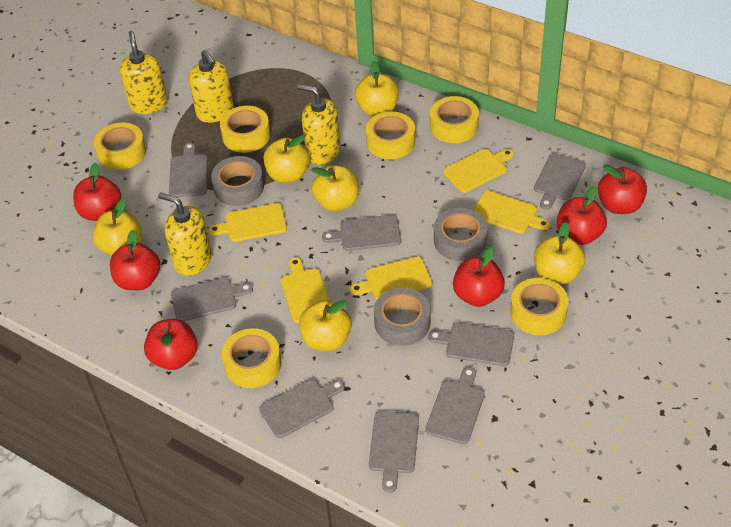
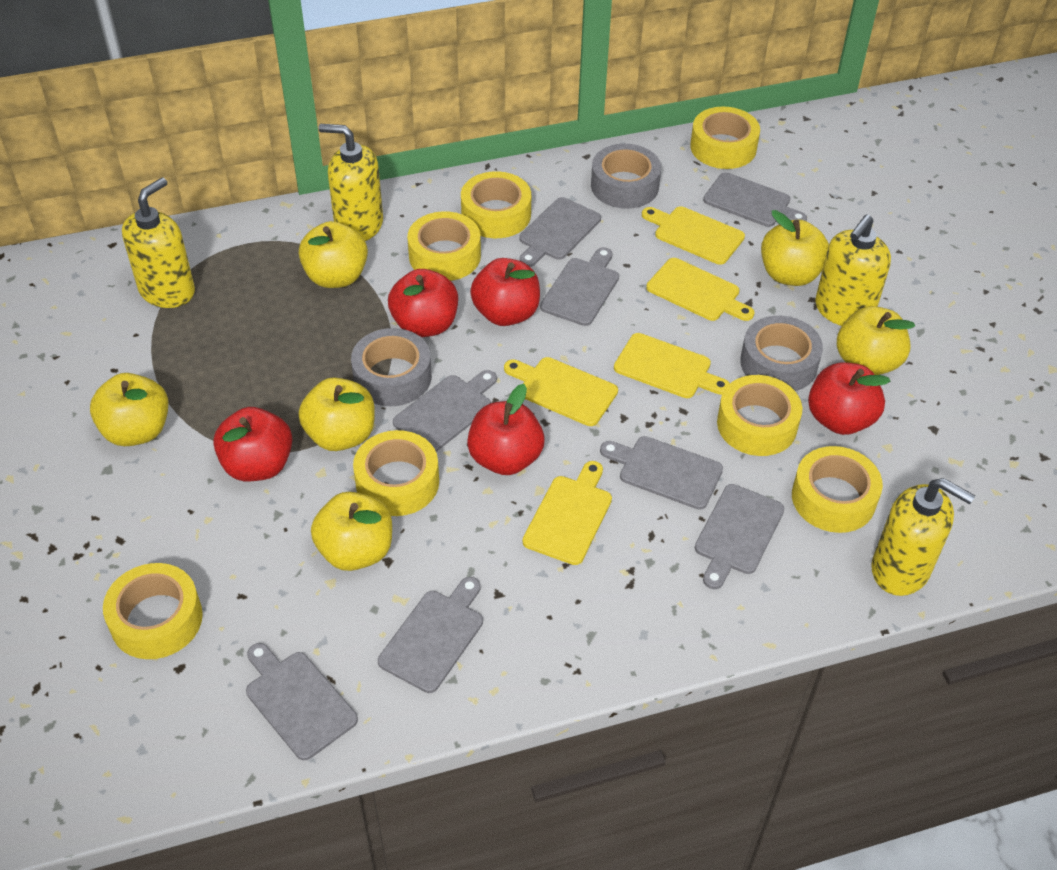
red apple: [73,163,121,221] [110,230,160,290] [144,319,198,370] [453,246,505,307] [557,186,607,245] [597,164,647,214] = 6 -> [213,407,292,481] [388,269,458,337] [467,384,544,475] [470,258,540,326] [808,362,891,435] = 5
yellow tape: [94,122,146,170] [220,106,271,153] [221,328,282,388] [366,112,415,159] [430,96,479,143] [510,278,568,335] = 6 -> [103,563,203,659] [353,430,439,516] [407,211,481,281] [461,171,531,238] [690,107,760,169] [717,375,802,456] [792,446,883,533] = 7

